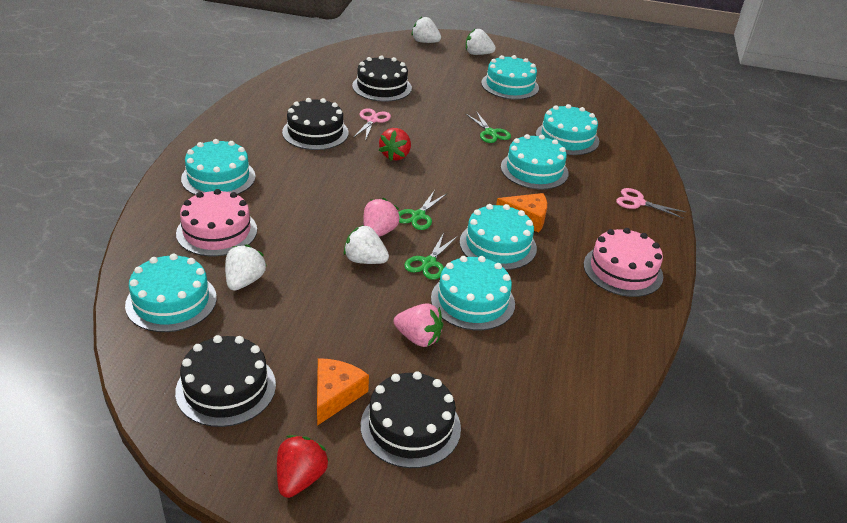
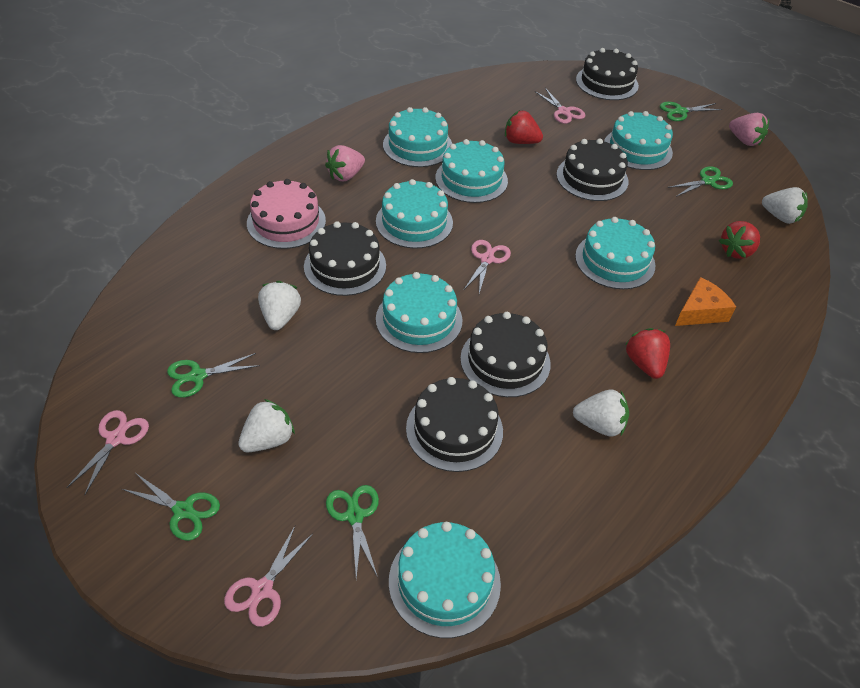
black cake: [175,335,276,427] [282,98,348,150] [352,55,412,102] [361,371,461,468] = 4 -> [304,221,386,296] [406,377,503,472] [460,312,551,397] [556,138,628,201] [576,48,639,100] = 5
green scissors: [398,190,447,230] [404,233,457,280] [466,111,511,143] = 3 -> [122,473,220,541] [167,353,260,398] [326,485,379,579] [660,102,722,121] [667,166,733,197] = 5
orange cheese: [317,358,369,426] [496,193,547,233] = 2 -> [675,277,736,326] = 1
pink cake: [176,189,257,256] [584,228,663,297] = 2 -> [247,179,326,249] = 1
pink scissors: [353,108,391,141] [616,188,686,219] = 2 -> [66,410,149,494] [224,526,313,627] [463,240,511,294] [535,88,585,124] = 4
red strawberry: [277,435,329,498] [379,128,411,161] = 2 -> [505,110,543,144] [625,328,670,379] [719,221,760,259] = 3

